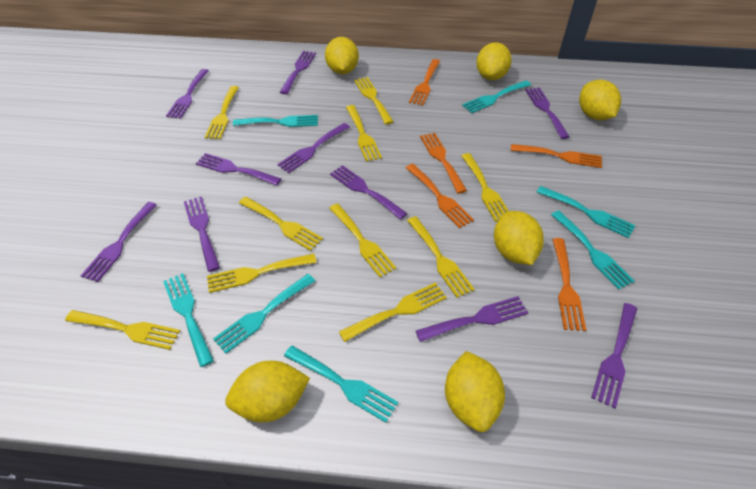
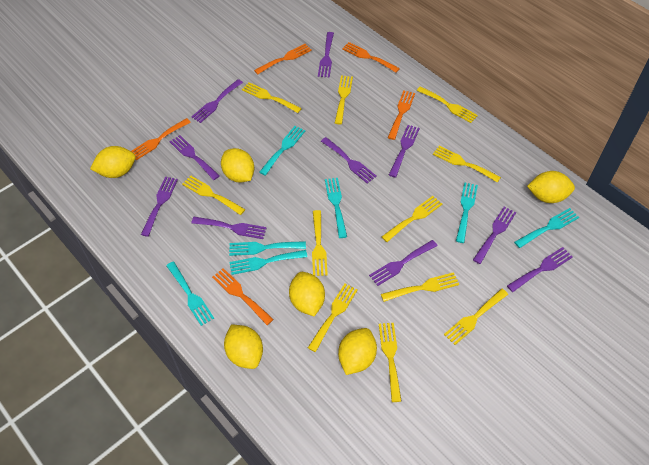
yellow fork: [65,310,180,350] [205,86,239,139] [207,254,317,293] [239,197,323,251] [329,204,396,277] [339,282,447,342] [346,105,382,162] [354,77,394,125] [407,217,474,298] [461,153,509,222] = 10 -> [182,175,245,215] [242,82,302,113] [308,284,358,352] [312,210,328,276] [335,76,353,124] [379,323,401,402] [381,272,459,302] [382,196,442,242] [417,86,478,123] [433,146,501,183] [444,289,508,345] = 11

